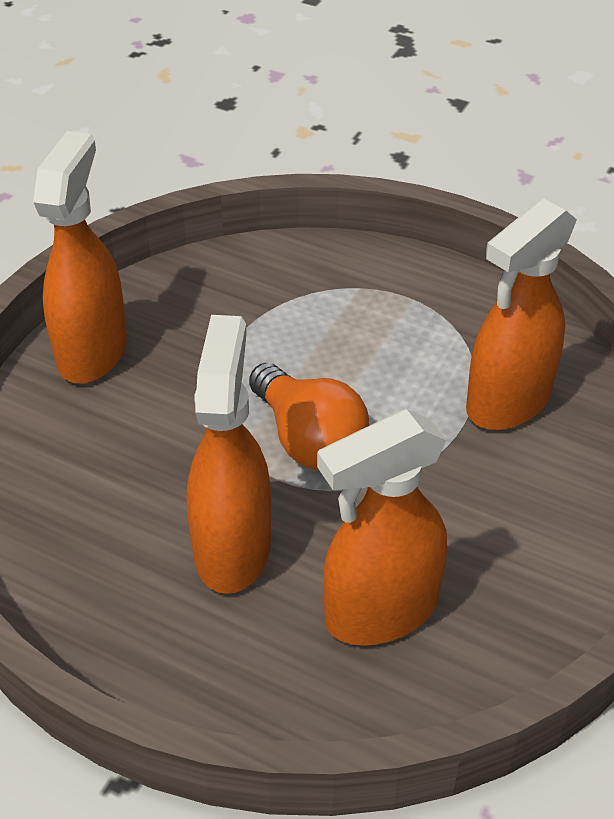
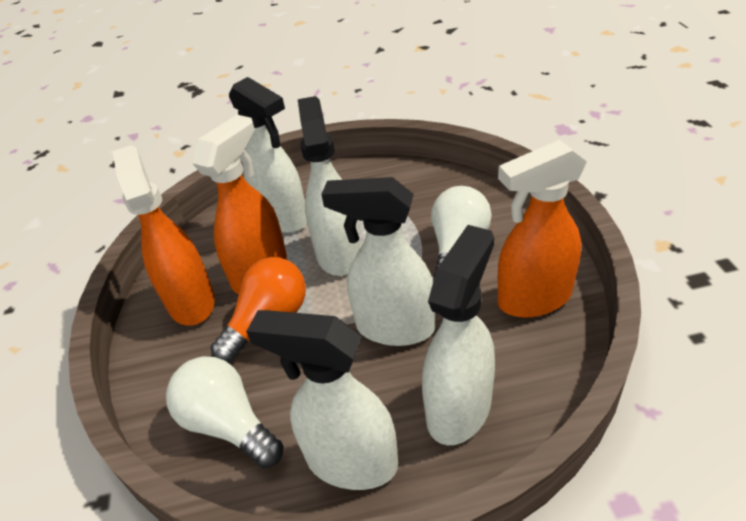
orange spray bottle: [33,131,127,383] [187,315,271,594] [317,409,447,646] [466,199,577,430] = 4 -> [112,145,215,326] [192,115,287,294] [498,140,587,318] = 3
white light bulb: none = 0 -> [166,356,283,468] [431,186,492,277] = 2
white spray bottle: none = 0 -> [229,77,307,233] [246,310,398,490] [298,96,361,276] [321,177,435,346] [422,225,495,445] = 5

